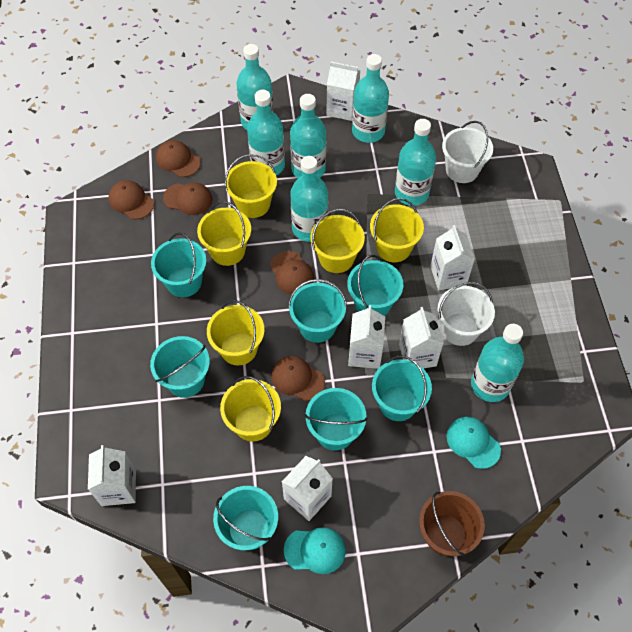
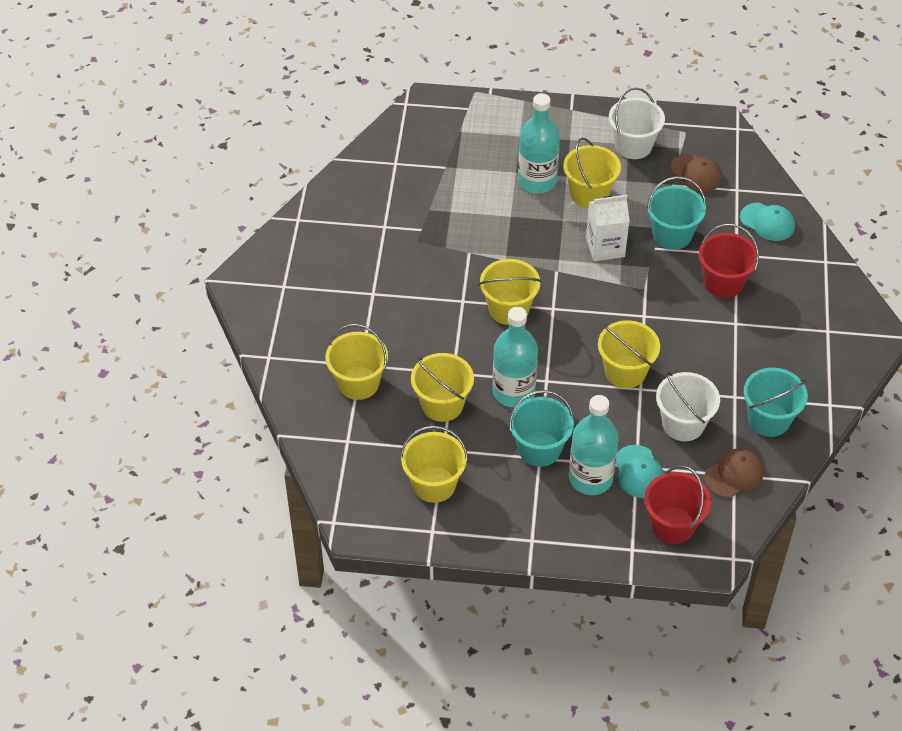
brown bucket: [419,491,485,556] = 1 -> none = 0
brown cap: [109,180,154,220] [156,140,201,177] [163,182,213,215] [270,251,314,294] [271,356,325,401] = 5 -> [671,154,722,192] [705,448,764,498] = 2
red bucket: none = 0 -> [644,466,711,544] [699,224,759,298] = 2
turquoise bottle: [237,44,273,130] [247,90,285,175] [290,94,326,178] [290,156,328,242] [352,54,389,143] [395,119,436,206] [471,324,524,402] = 7 -> [492,307,538,407] [518,93,560,194] [569,395,619,495] = 3
turquoise bucket: [150,336,210,398] [151,233,207,297] [213,486,278,550] [288,279,347,343] [304,388,368,450] [347,255,403,316] [372,355,432,421] = 7 -> [509,390,574,467] [647,176,706,250] [744,368,808,437] = 3
white carton: [88,445,136,506] [282,456,333,521] [326,62,361,121] [348,305,385,369] [399,307,444,369] [430,225,475,290] = 6 -> [586,195,630,261] = 1

